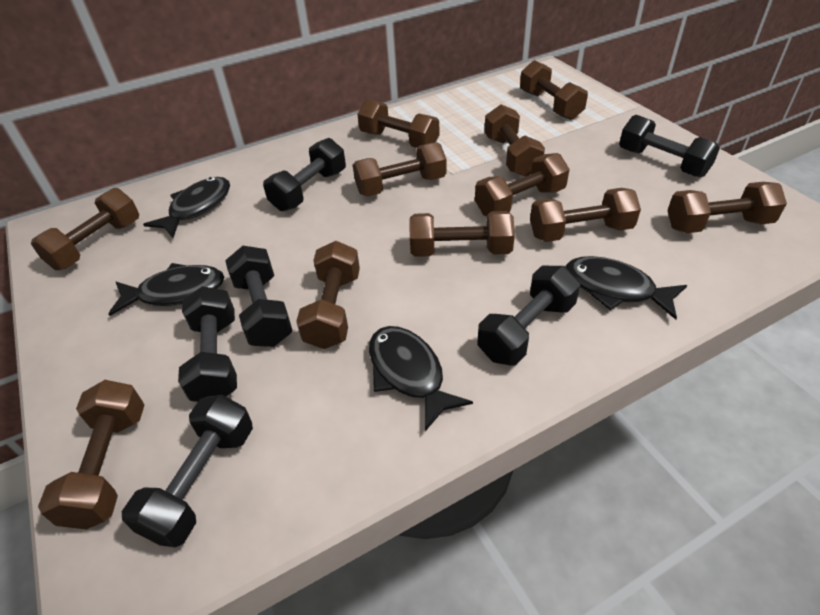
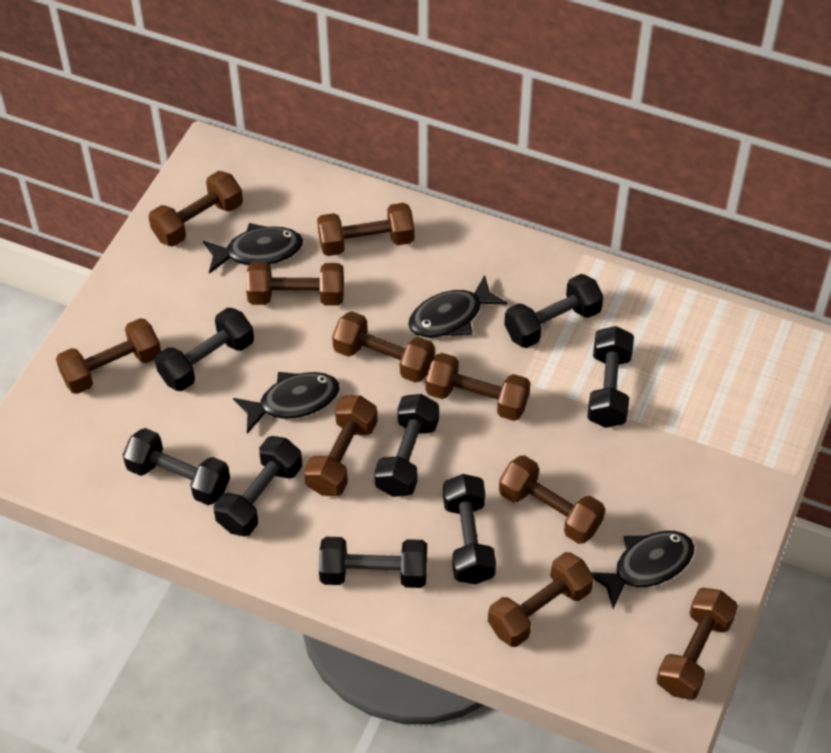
black dumbbell: [122,395,253,547] [178,286,237,402] [225,246,293,347] [263,138,346,211] [477,266,580,365] [619,115,720,177] = 6 -> [123,428,230,505] [155,308,254,391] [214,436,302,536] [319,537,427,588] [374,394,439,497] [443,474,496,584] [504,274,604,348] [587,326,634,428] = 8
brown dumbbell: [31,188,139,270] [38,380,144,530] [296,241,360,349] [353,142,446,196] [358,100,439,148] [409,211,515,257] [475,153,570,216] [485,104,545,177] [520,60,588,120] [530,188,641,242] [667,182,787,233] = 11 -> [56,318,161,394] [148,171,243,247] [246,262,344,306] [304,395,378,496] [317,203,415,256] [332,311,435,383] [426,353,530,421] [488,552,594,647] [499,455,605,544] [656,588,738,700] = 10

